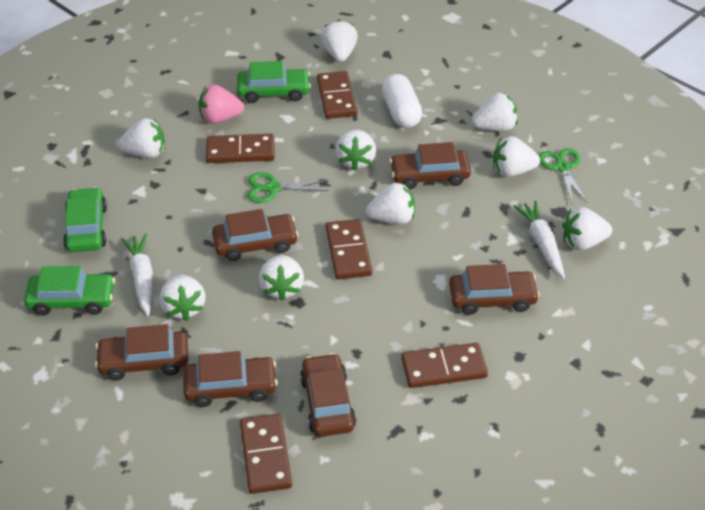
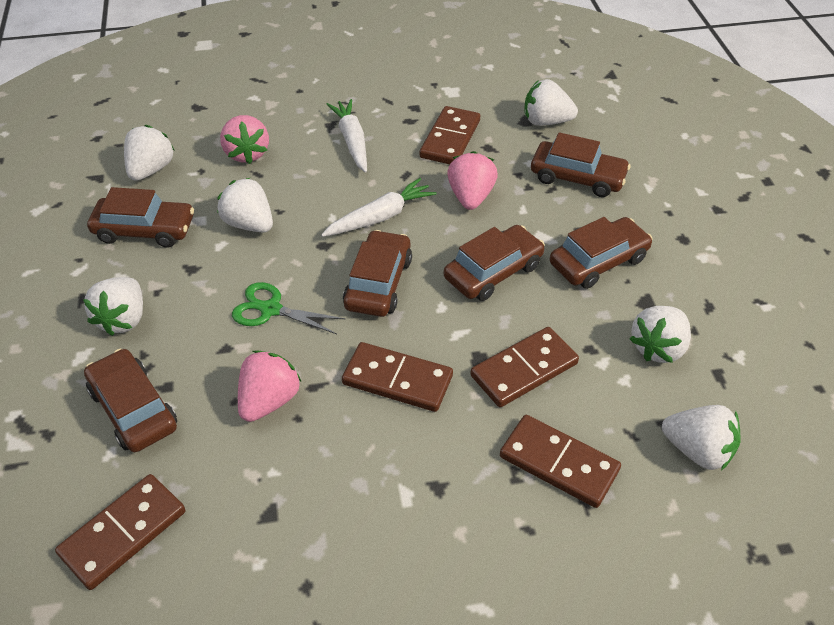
green car: [24,266,115,316] [63,187,107,252] [237,61,311,103] = 3 -> none = 0
green scissors: [248,172,329,203] [539,148,588,203] = 2 -> [232,282,345,334] = 1
pink strawberry: [198,85,244,124] = 1 -> [220,115,269,164] [238,350,302,422] [447,151,498,210] = 3
white capsule: [382,74,422,128] = 1 -> none = 0
white strawberry: [118,118,165,158] [160,274,205,321] [259,255,304,301] [321,20,358,62] [336,130,376,170] [366,182,415,224] [472,93,518,131] [493,136,540,177] [562,207,612,250] = 9 -> [83,277,143,336] [124,125,174,181] [217,178,273,233] [525,79,578,126] [630,306,691,363] [662,405,740,470] = 6

